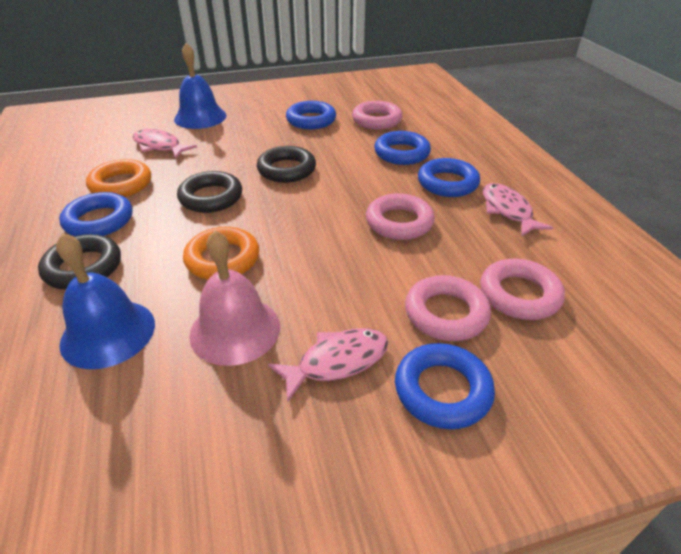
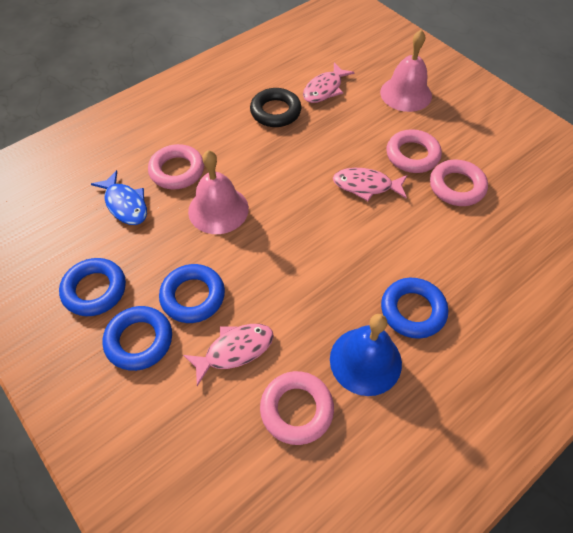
black ring: [38,234,121,290] [177,171,242,213] [257,146,316,183] = 3 -> [250,88,301,127] = 1
blue bell: [56,233,155,369] [174,43,226,129] = 2 -> [330,314,402,396] = 1
blue fish: none = 0 -> [91,170,147,225] = 1
blue ring: [59,192,132,236] [286,101,336,129] [374,131,431,165] [395,343,495,429] [418,158,480,197] = 5 -> [59,258,126,316] [103,306,172,371] [159,264,225,323] [381,278,448,339] = 4
orange ring: [86,159,151,197] [183,227,259,280] = 2 -> none = 0
pink bell: [189,230,280,366] = 1 -> [188,150,249,234] [380,29,432,112] = 2

